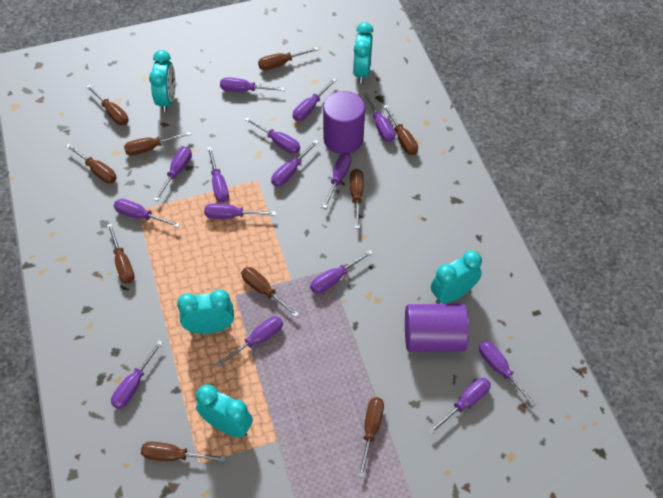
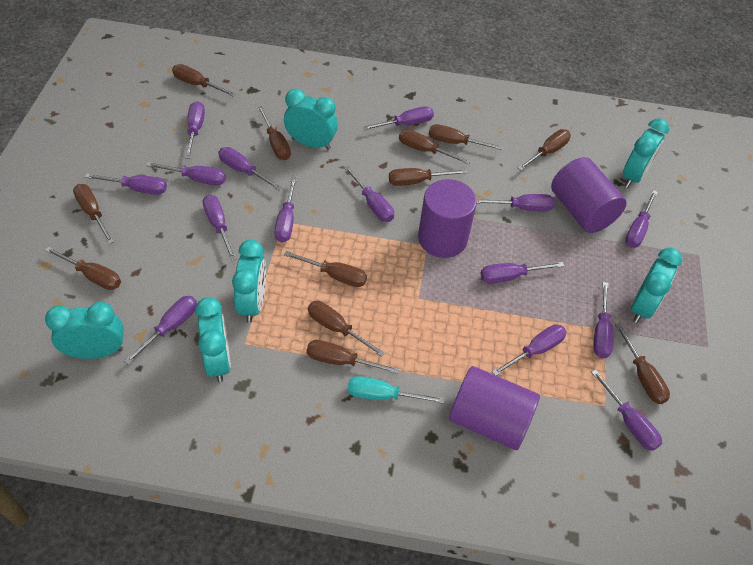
brown screwdriver: [66,144,117,183] [86,85,128,125] [107,223,135,284] [124,131,192,156] [141,442,226,462] [241,267,299,317] [258,47,319,70] [350,169,364,229] [358,397,384,478] [383,105,418,155] = 10 -> [45,247,121,290] [73,184,114,244] [172,64,236,97] [258,106,291,160] [284,251,367,287] [307,340,400,374] [308,301,385,357] [389,168,467,186] [399,129,471,164] [428,124,504,150] [518,129,571,171] [615,323,670,404] = 12
purple cylinder: [323,91,365,154] [405,304,469,352] = 2 -> [418,179,477,258] [449,366,540,450] [551,157,627,233] = 3
turquoise clock: [149,50,175,112] [177,290,234,334] [196,385,253,437] [353,22,373,84] [431,250,482,304] = 5 -> [45,302,124,359] [195,297,231,382] [232,240,266,323] [284,89,338,150] [623,118,669,188] [631,248,682,323] = 6
turquoise screwdriver: none = 0 -> [348,376,445,404] = 1

